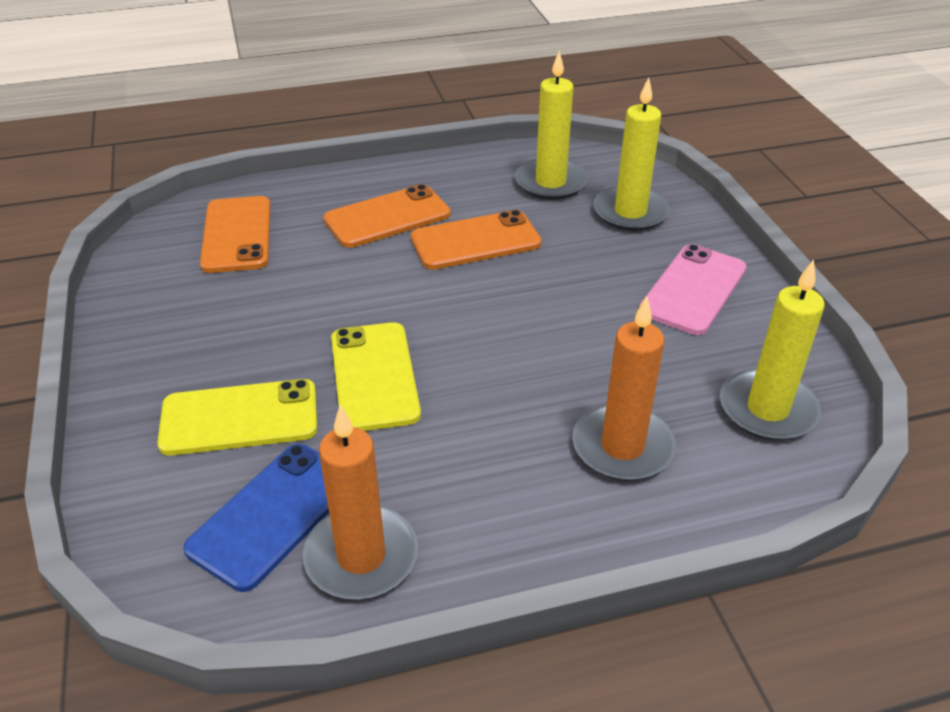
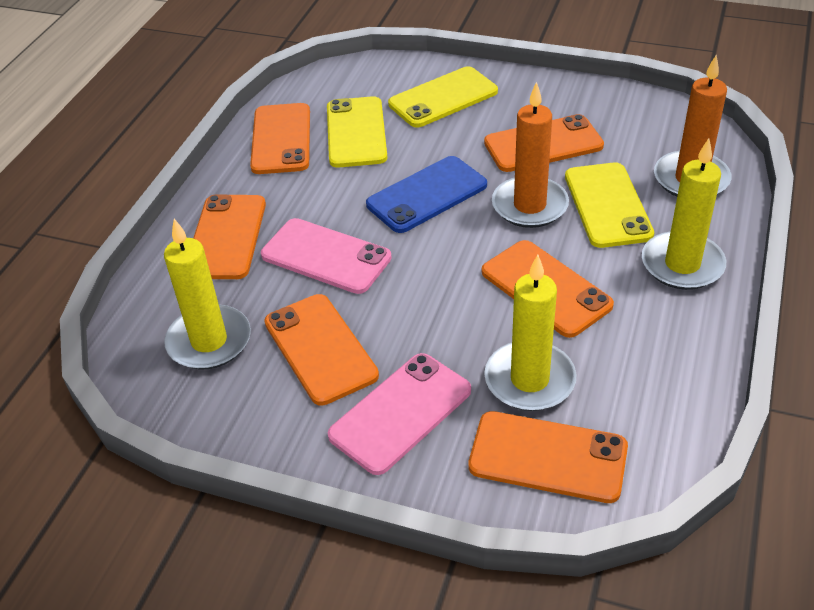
orange phone: [200,196,270,273] [323,184,451,248] [411,210,542,270] = 3 -> [193,195,266,279] [250,103,310,174] [264,294,379,406] [468,411,628,503] [482,240,614,338] [484,114,604,172] = 6
pink phone: [639,244,746,335] = 1 -> [261,218,392,294] [328,353,471,475] = 2
yellow phone: [157,379,317,456] [331,322,421,431] = 2 -> [327,96,387,168] [388,66,498,128] [565,162,654,248] = 3

